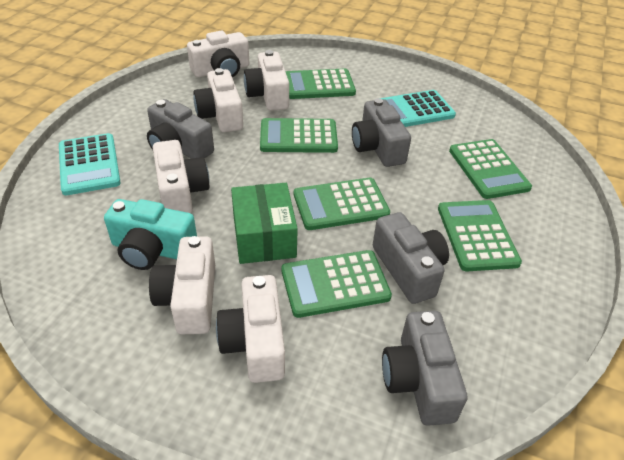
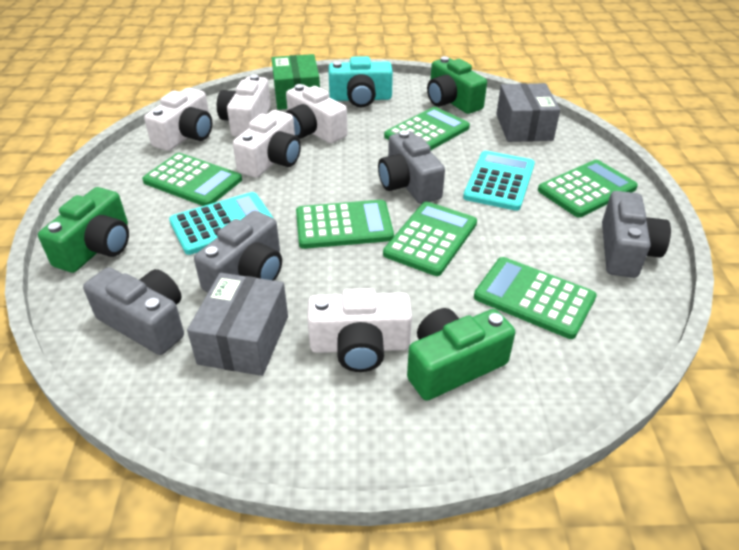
green camera: none = 0 -> [38,187,129,273] [407,308,515,401] [427,56,487,114] = 3
grey box: none = 0 -> [187,273,288,376] [496,83,560,142] = 2
white camera: [149,236,215,334] [153,140,210,213] [187,31,249,77] [193,68,243,132] [216,275,285,383] [244,50,289,111] = 6 -> [144,88,212,151] [217,74,271,137] [233,110,301,178] [286,84,347,144] [307,288,412,372] = 5

